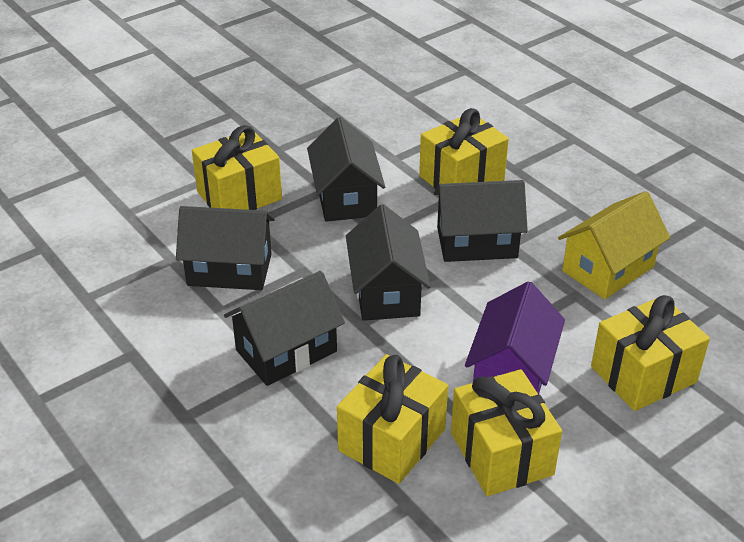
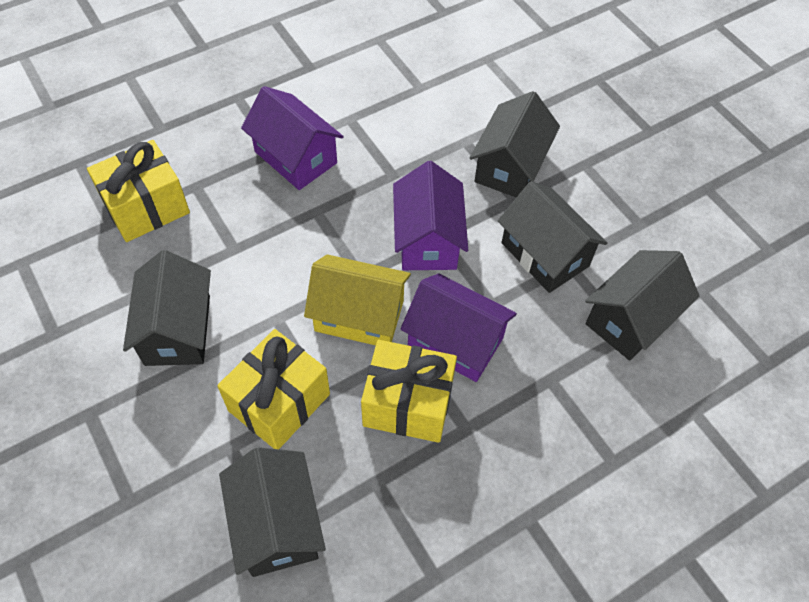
purple house: [465,281,565,394] = 1 -> [241,86,344,190] [393,161,468,270] [400,273,517,382] = 3
yellow gift: [192,125,282,210] [337,354,448,484] [419,108,509,189] [451,369,562,496] [591,295,710,411] = 5 -> [87,140,190,242] [217,329,330,449] [361,340,457,443] = 3

